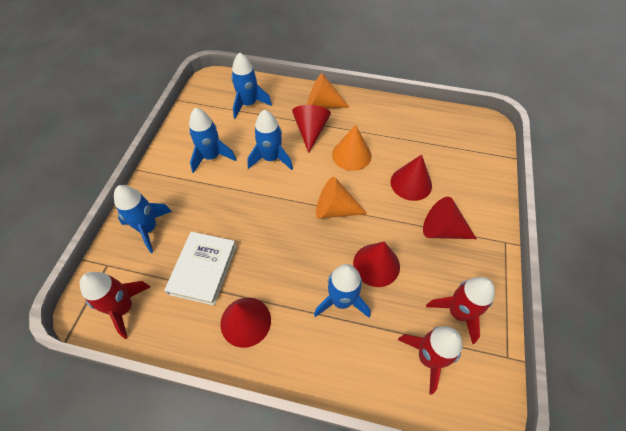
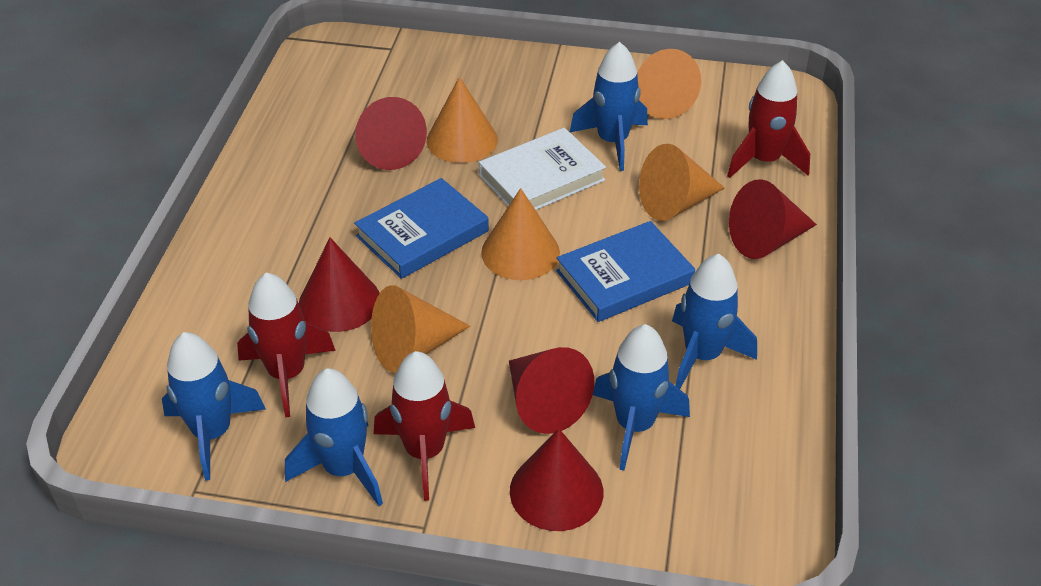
blue book: none = 0 -> [354,178,489,279] [556,221,695,322] = 2
orange cone: [307,73,350,108] [316,177,367,219] [332,125,372,171] = 3 -> [371,285,470,372] [427,77,498,163] [481,188,560,280] [637,49,701,119] [639,144,725,221] = 5

